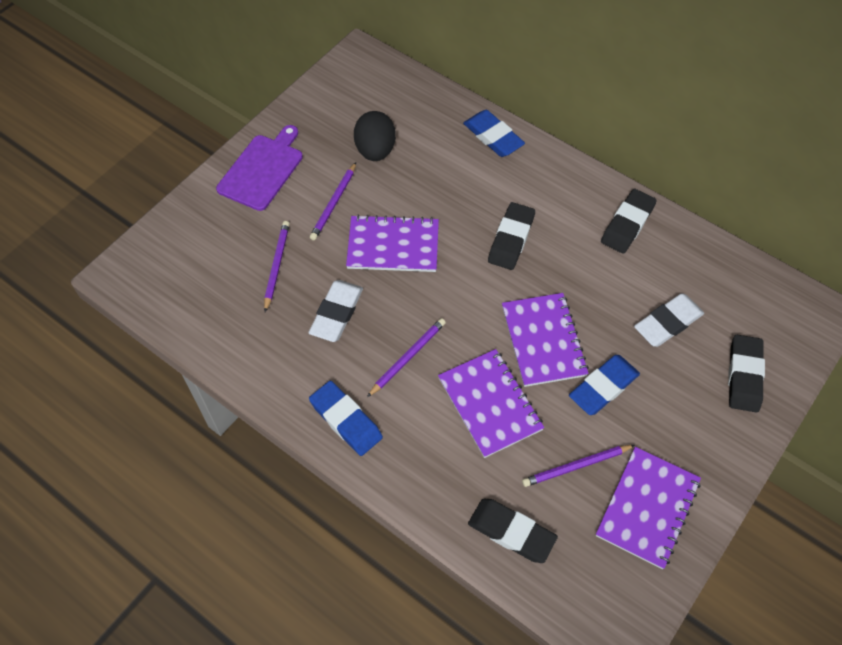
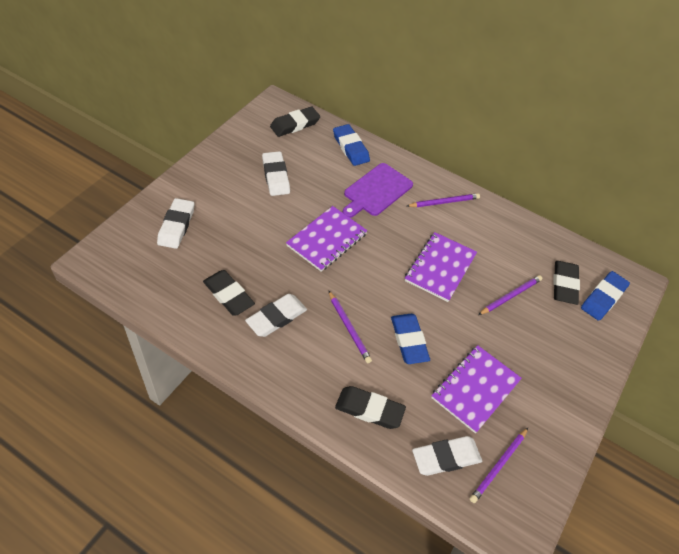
black egg: [354,111,396,161] = 1 -> none = 0
purple notebook: [346,214,439,272] [438,349,544,458] [502,293,589,387] [596,447,701,569] = 4 -> [286,206,368,272] [405,232,477,302] [431,345,522,433] = 3
white eraser: [309,280,363,342] [634,293,704,347] = 2 -> [157,198,194,249] [245,294,307,337] [262,151,290,196] [412,436,482,476] = 4

